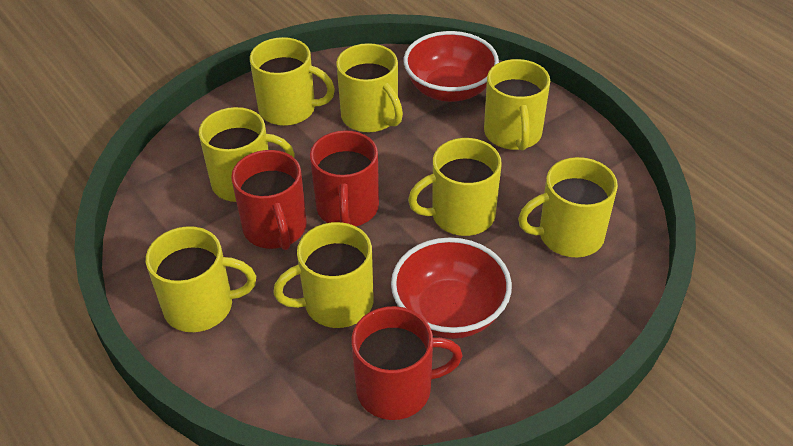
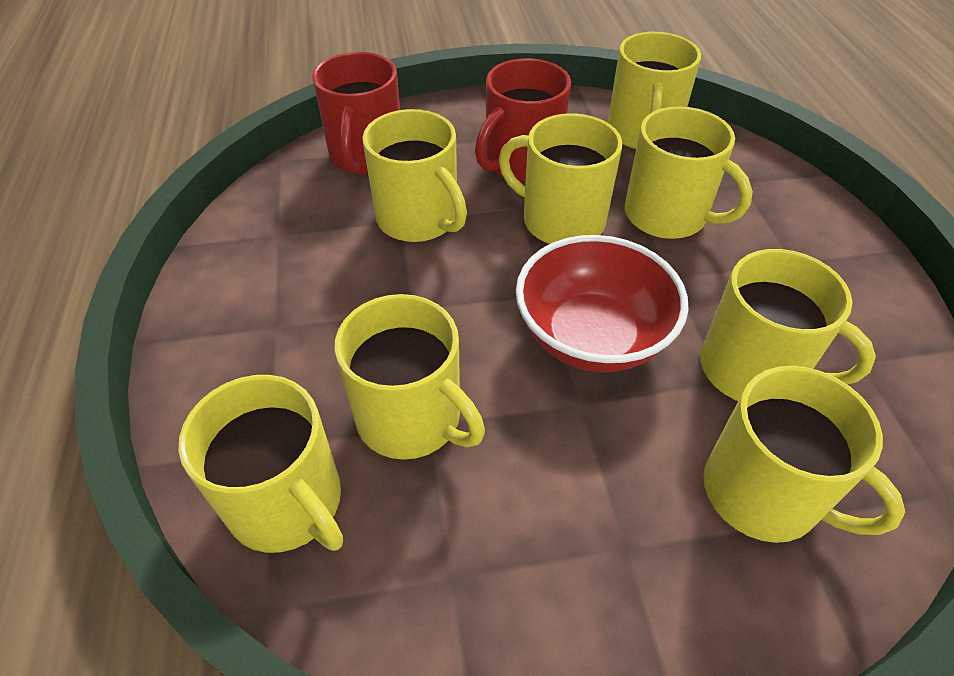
red bowl: [391,237,512,339] [404,31,499,102] = 2 -> [516,235,689,373] = 1
red mug: [231,150,307,250] [310,130,379,226] [351,306,463,420] = 3 -> [312,52,400,174] [475,58,571,182] = 2

